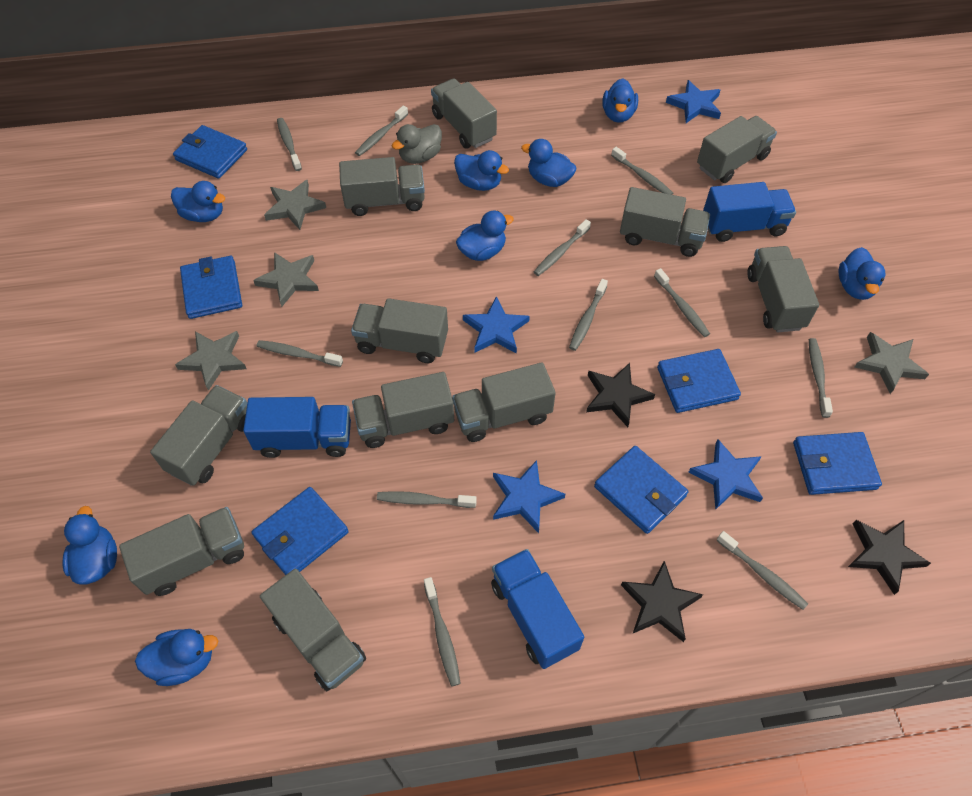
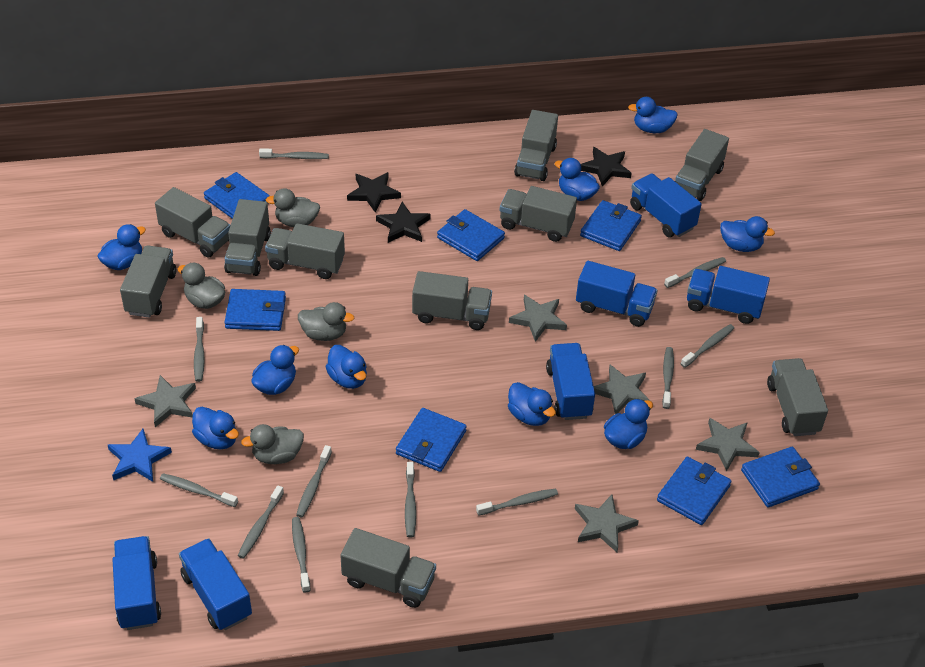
blue duck: [63,506,117,584] [135,629,218,686] [171,181,225,222] [454,150,509,191] [456,211,514,261] [521,139,576,187] [602,78,638,123] [838,247,885,300] = 8 -> [97,224,146,270] [192,407,239,450] [251,345,299,395] [325,345,367,389] [508,382,556,426] [555,158,600,201] [604,399,653,449] [628,97,678,133] [720,216,775,252] = 9
blue star: [463,296,530,354] [493,460,565,533] [666,80,721,123] [688,439,763,510] = 4 -> [108,429,172,482] = 1
blue truck: [243,397,351,458] [491,549,584,669] [703,182,796,242] = 3 -> [112,536,161,630] [179,538,252,630] [546,343,595,420] [576,261,658,327] [630,174,702,237] [687,266,770,324] = 6
blue wallet: [173,125,247,179] [180,256,242,319] [251,487,349,575] [594,446,688,534] [657,349,741,413] [793,432,882,495] = 6 -> [204,172,270,219] [224,289,286,331] [396,408,467,472] [437,209,505,261] [580,200,642,251] [657,457,731,525] [741,447,820,507] = 7
grey duck: [392,124,442,164] = 1 -> [178,263,225,309] [241,424,304,464] [266,188,320,227] [298,302,354,341] = 4
grey star: [175,331,246,391] [253,252,319,307] [264,180,326,230] [854,332,929,394] = 4 -> [134,375,196,427] [509,295,567,342] [575,495,639,552] [594,365,650,414] [696,418,760,471] = 5
grey truck: [119,507,244,596] [150,385,247,486] [260,569,366,691] [339,157,425,216] [351,298,448,363] [352,372,454,448] [431,79,497,149] [452,362,556,442] [620,187,710,257] [697,116,777,183] [747,246,819,332] = 11 -> [120,246,176,318] [155,187,230,258] [224,199,271,276] [265,223,345,279] [340,528,436,608] [412,271,492,330] [499,186,577,242] [514,110,558,181] [675,129,729,201] [767,358,828,436] = 10

